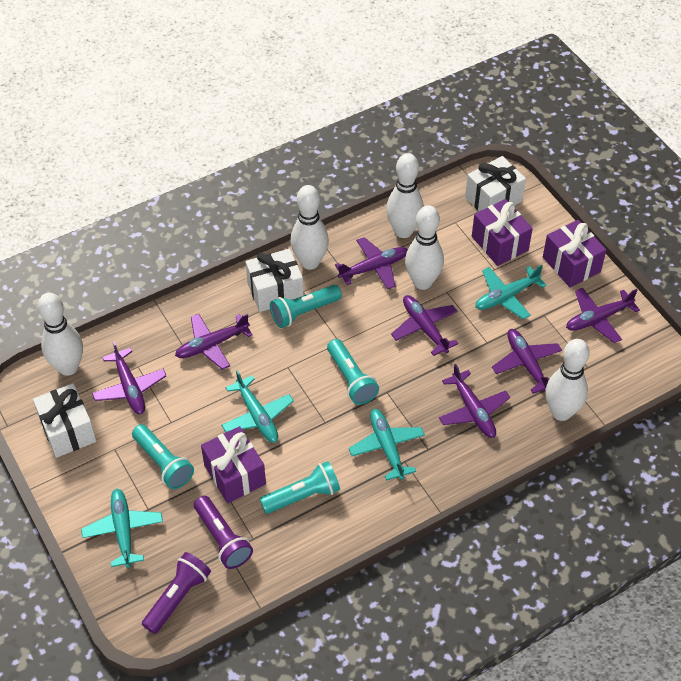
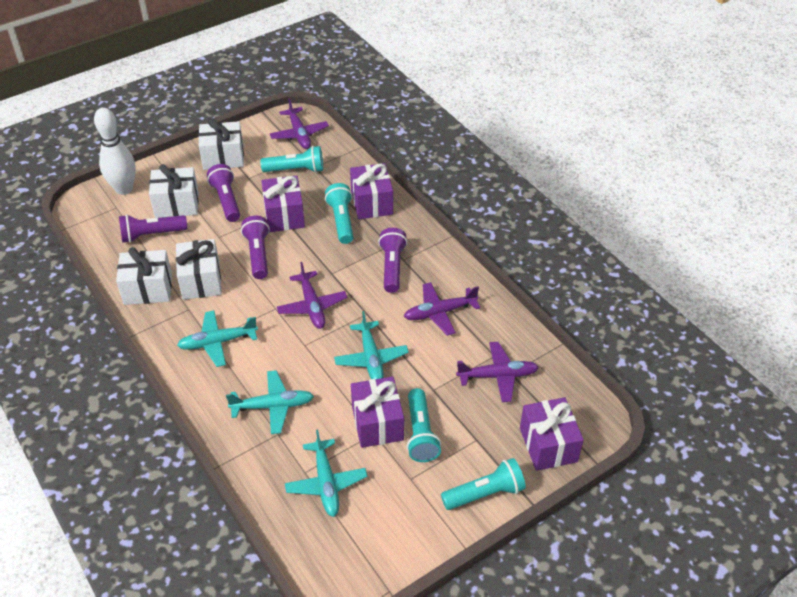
purple flashlight: [142,552,211,634] [194,496,253,569] = 2 -> [119,214,187,243] [207,164,240,222] [241,215,270,279] [378,228,408,293] = 4
purple gift: [201,426,266,503] [472,199,533,266] [543,220,606,288] = 3 -> [261,176,305,232] [350,163,393,219] [351,377,404,448] [520,397,584,471] = 4
purple plane: [92,341,166,415] [175,313,253,370] [335,237,408,290] [391,295,458,356] [439,364,510,438] [492,329,562,394] [566,288,640,343] = 7 -> [270,98,329,149] [277,262,347,329] [404,282,480,336] [456,342,539,402] = 4
white bowling pin: [38,293,83,376] [290,185,329,270] [386,153,424,238] [405,205,444,290] [545,339,589,421] = 5 -> [94,108,136,195] = 1
white gift: [33,383,96,458] [245,249,304,312] [465,156,526,211] = 3 -> [116,247,172,305] [149,164,199,218] [176,239,222,300] [198,118,244,170] = 4

